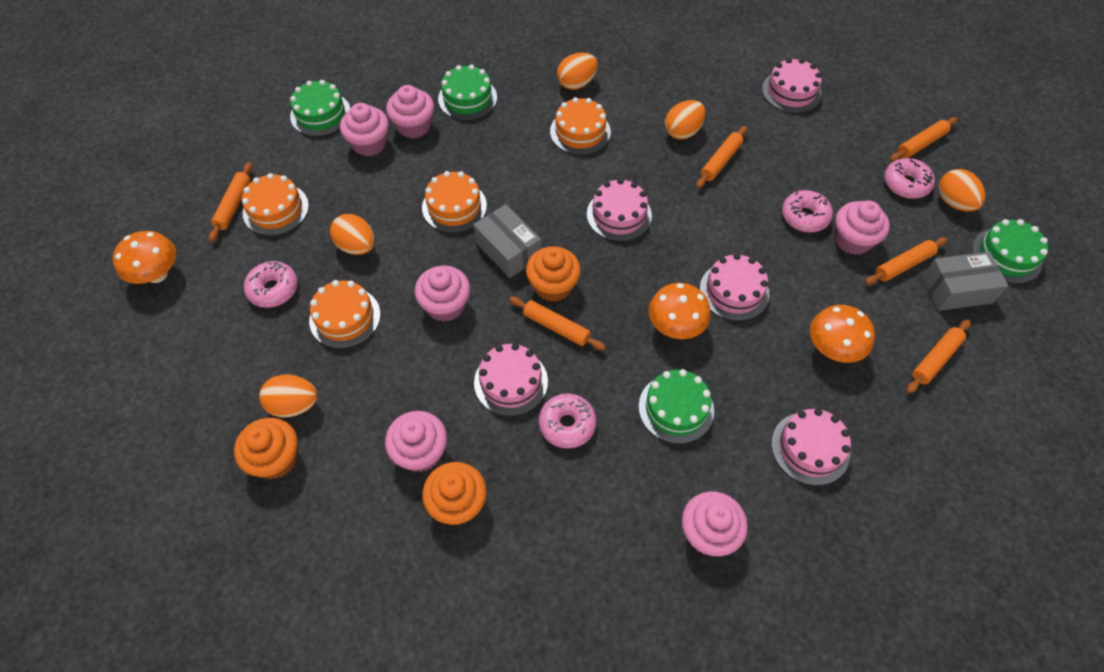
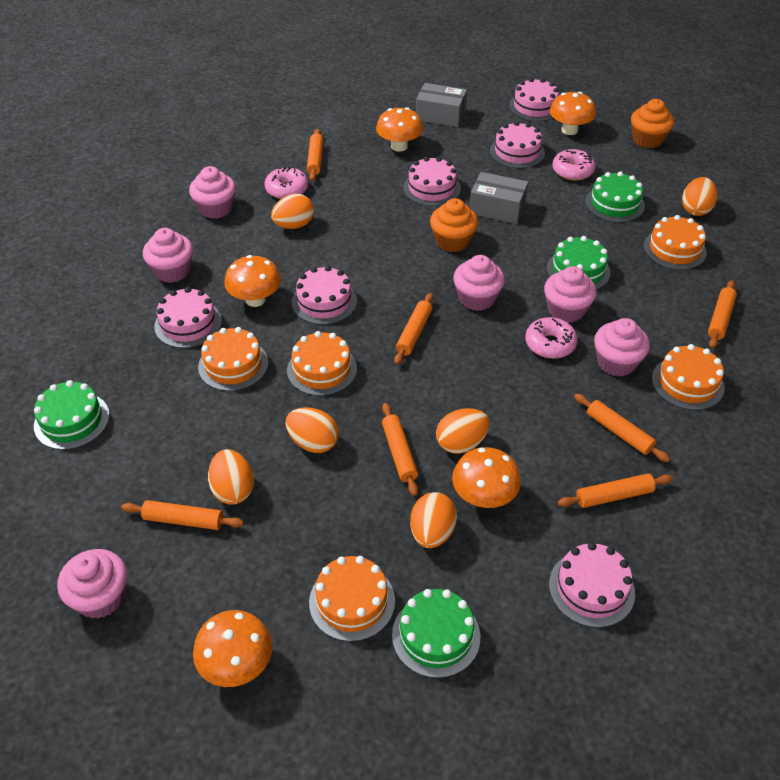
orange cake: [242,173,309,236] [309,280,380,348] [422,171,487,233] [550,97,611,155] = 4 -> [198,327,268,391] [287,331,357,396] [309,556,395,642] [644,215,707,270] [652,344,725,410] = 5
orange cupcake: [234,418,298,479] [422,462,487,525] [526,246,581,302] = 3 -> [430,198,478,252] [631,99,674,148] = 2
orange egg: [259,375,318,417] [330,214,375,255] [557,52,598,90] [665,100,706,140] [938,169,985,212] = 5 -> [208,449,254,505] [271,194,314,229] [286,407,339,453] [410,492,457,548] [436,408,490,454] [682,177,718,216] = 6
orange mushroom: [113,231,176,284] [649,283,711,339] [810,305,875,363] = 3 -> [193,610,272,687] [225,255,281,307] [376,107,423,152] [452,447,521,508] [550,92,596,135] = 5
orange rolling pin: [209,162,252,242] [509,296,606,350] [696,126,747,188] [865,237,947,285] [890,117,958,162] [907,319,971,393] = 6 -> [121,500,244,530] [307,129,323,181] [382,403,418,496] [394,293,433,365] [558,474,673,508] [574,394,670,462] [708,280,737,349] = 7
pink cake: [474,343,548,416] [587,178,652,241] [700,253,770,321] [762,58,822,113] [771,408,851,485] = 5 -> [154,287,222,348] [292,266,357,325] [403,157,461,206] [490,121,545,168] [509,78,559,121] [549,542,635,628] = 6
pink donut: [244,261,298,308] [539,393,597,449] [782,190,833,233] [884,158,935,199] = 4 -> [264,166,308,199] [525,317,578,359] [552,149,596,181] = 3

